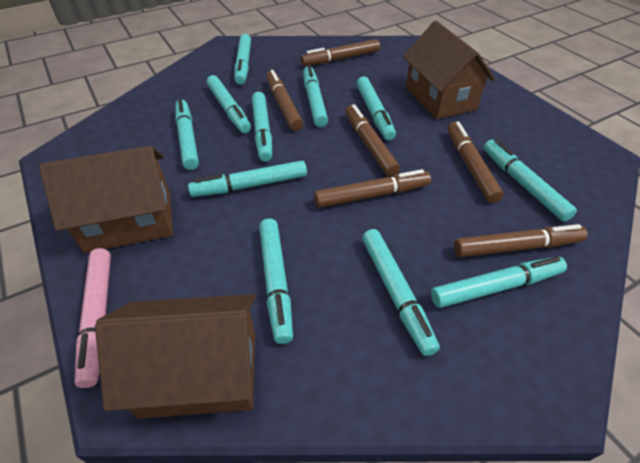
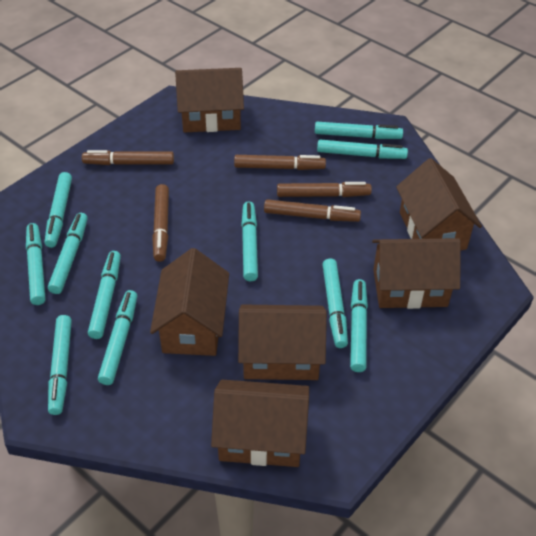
brown house: [39,146,173,253] [95,294,256,419] [403,21,495,119] = 3 -> [150,248,229,356] [175,68,244,133] [211,380,309,467] [238,304,327,380] [372,238,461,309] [396,158,482,250] = 6
brown marker: [266,70,303,131] [301,39,380,66] [314,169,431,208] [345,104,400,177] [447,121,504,203] [454,224,588,257] = 6 -> [82,150,174,165] [152,184,169,262] [234,155,326,170] [264,199,361,222] [277,182,372,197] = 5
pink marker: [75,248,111,388] = 1 -> none = 0

